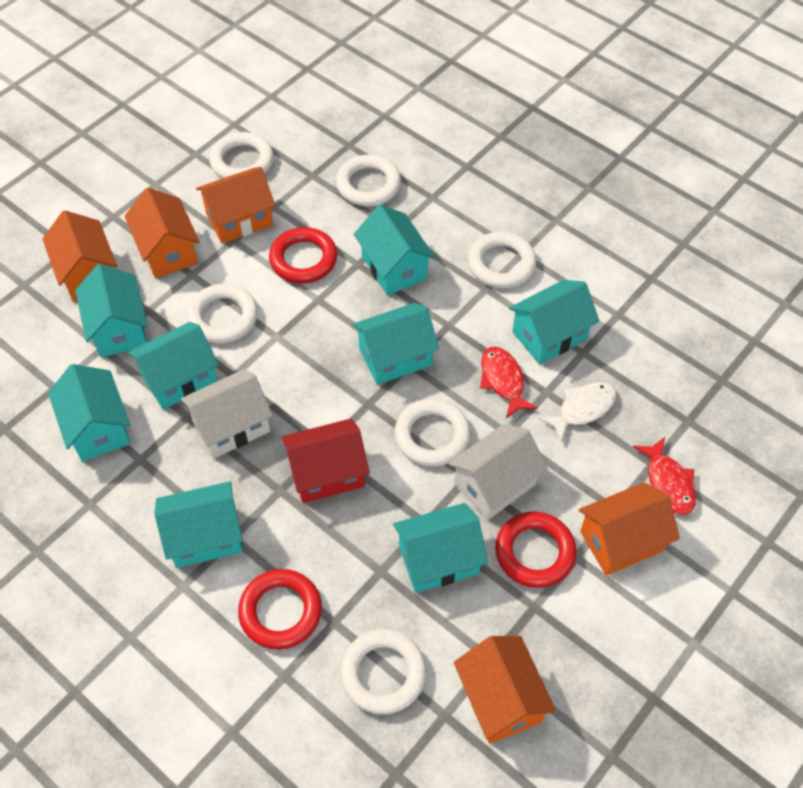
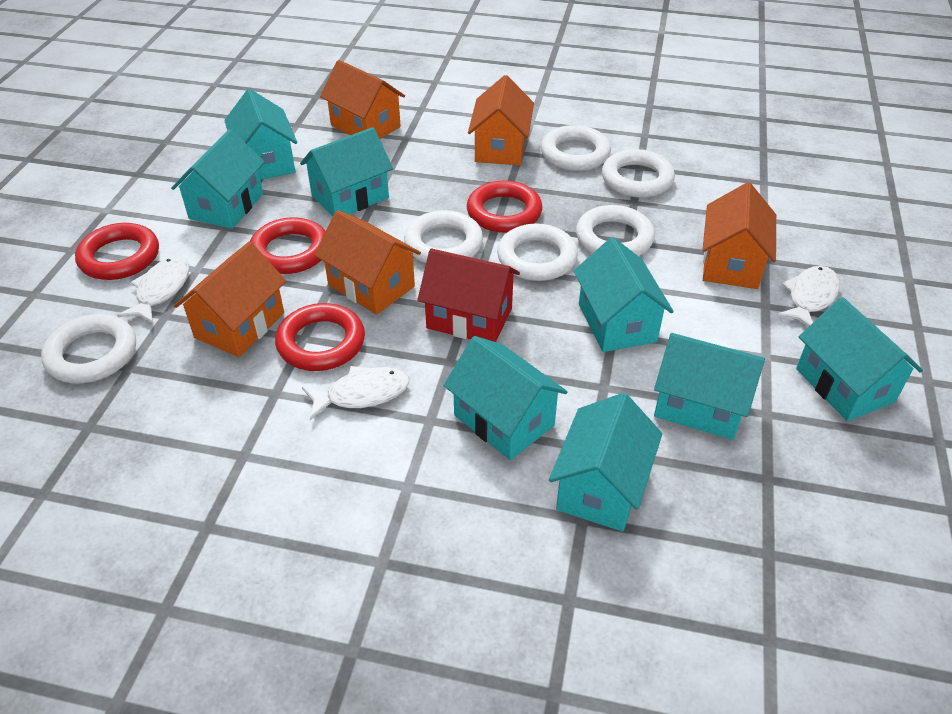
red fish: [480,347,538,418] [633,437,696,515] = 2 -> none = 0
red ring: [238,569,322,650] [269,227,337,284] [495,512,577,588] = 3 -> [75,223,159,280] [250,217,326,274] [275,303,365,371] [467,181,542,233] = 4
white fish: [538,382,616,442] = 1 -> [117,257,190,323] [302,366,409,420] [776,266,840,327] = 3
white house: [181,369,273,459] [448,424,548,520] = 2 -> none = 0

